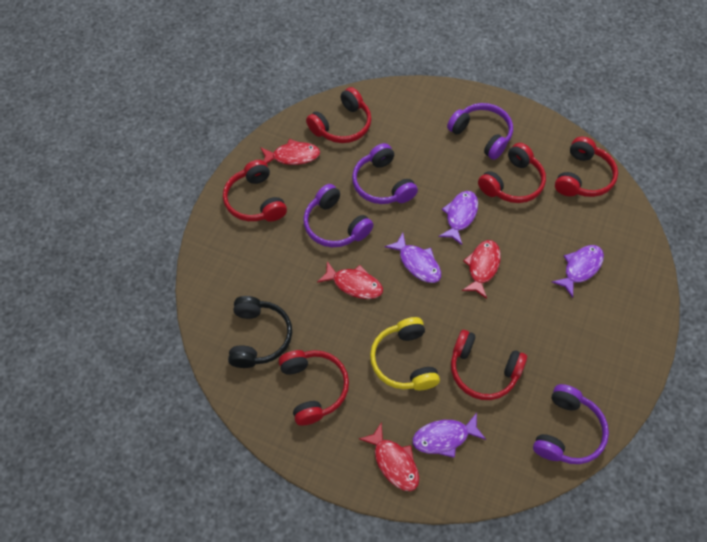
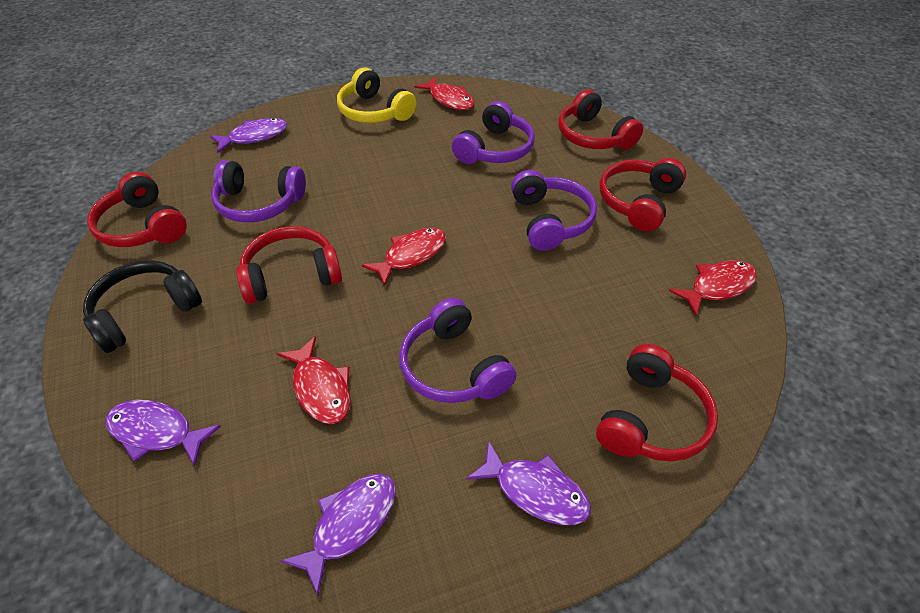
red headphones: [223,160,287,222] [279,350,349,426] [306,87,371,143] [451,330,527,400] [478,143,546,203] [555,137,618,197] = 6 -> [87,172,187,247] [236,226,342,304] [558,89,643,150] [596,344,718,462] [600,158,686,232] = 5

